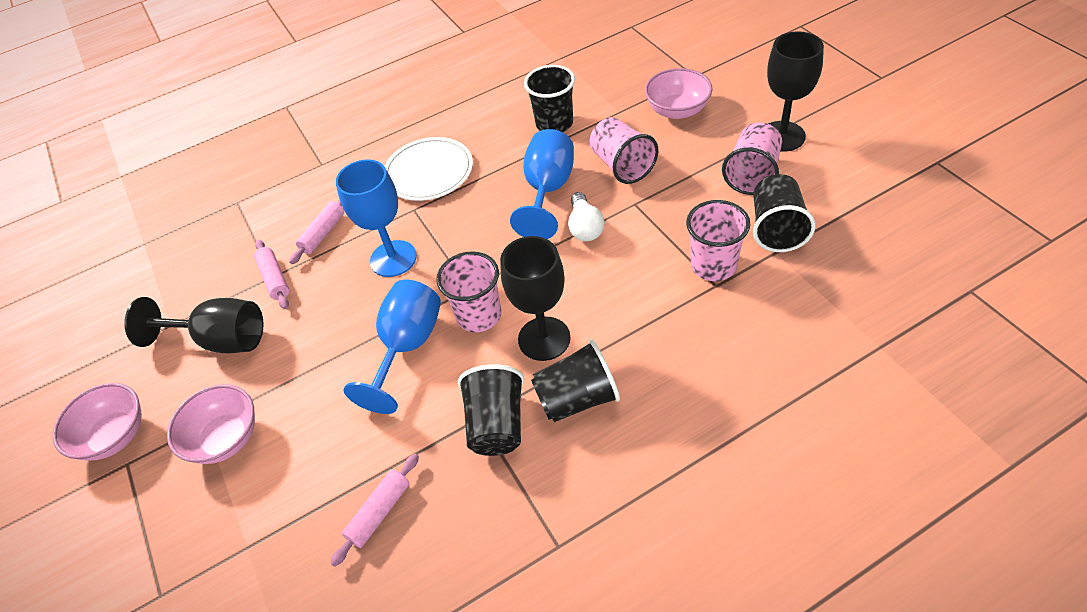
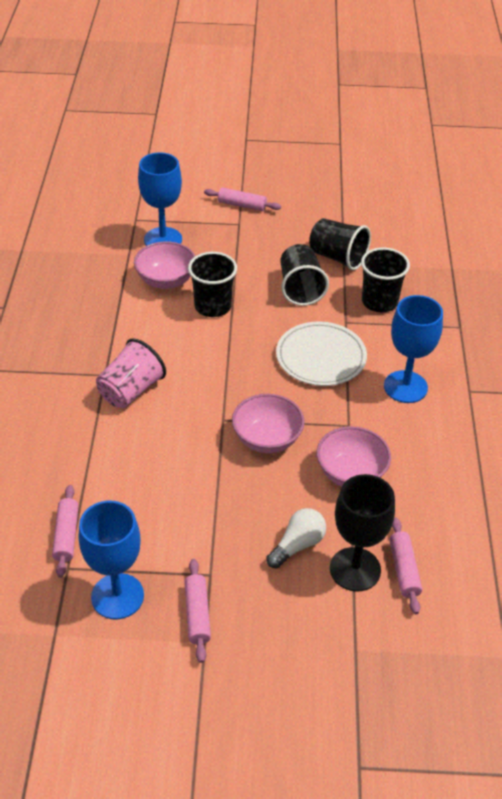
black goblet: [124,297,263,353] [500,236,570,361] [767,31,824,152] = 3 -> [330,474,395,591] = 1
pink cup: [436,251,501,332] [589,117,659,184] [686,200,750,281] [722,122,782,195] = 4 -> [96,338,166,408] = 1
pink rolling pin: [254,239,289,309] [289,199,344,264] [330,454,419,567] = 3 -> [52,485,79,578] [184,559,211,663] [204,187,281,211] [389,517,422,614] = 4

